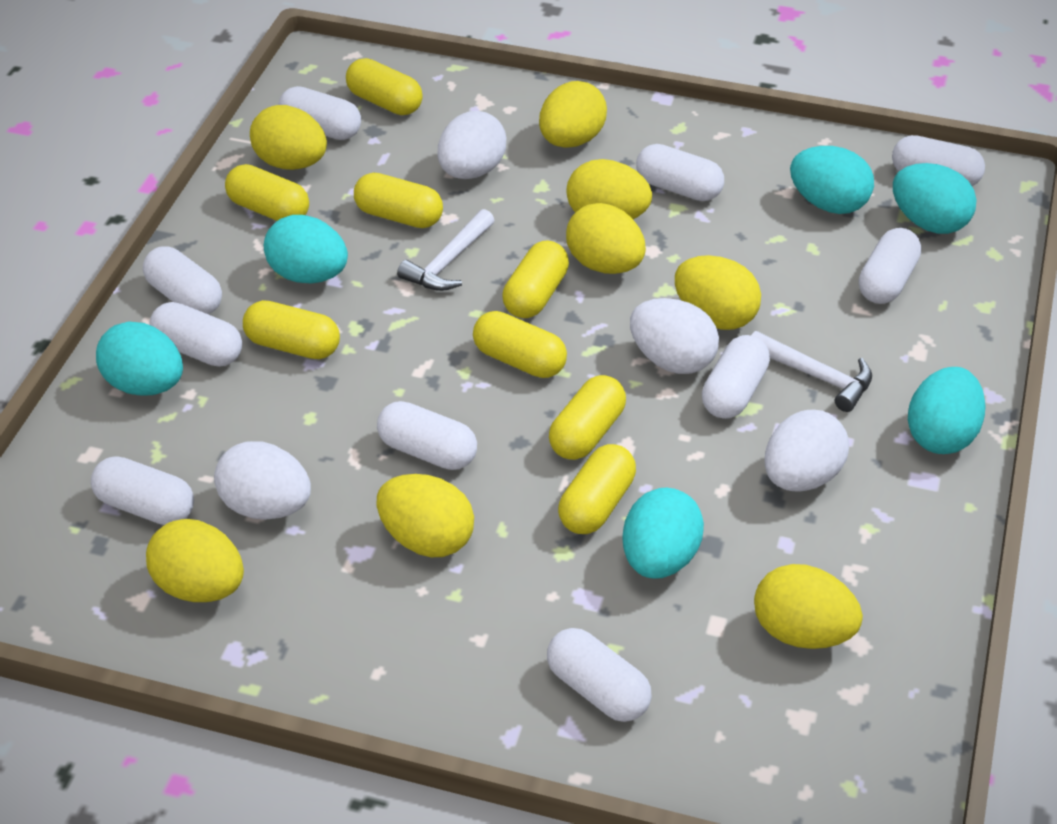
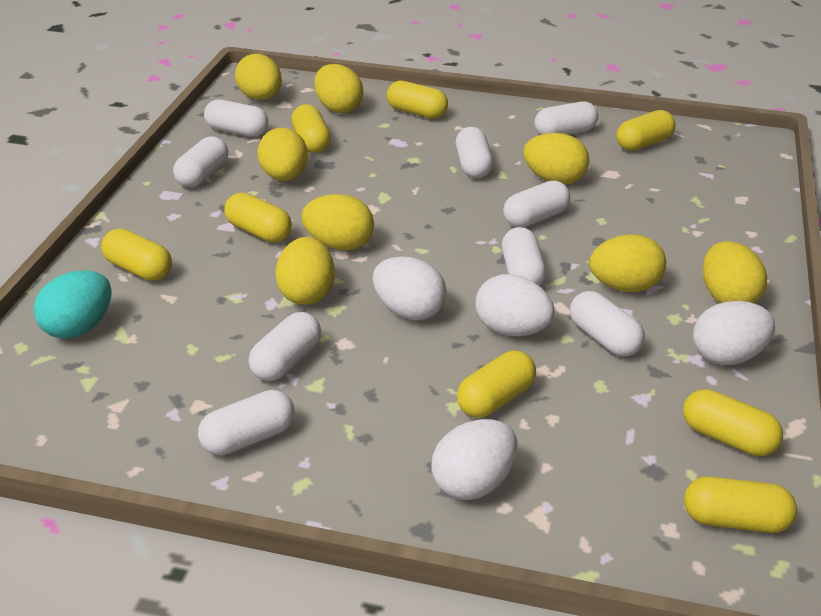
turquoise egg: [96,321,183,396] [264,215,348,284] [622,487,704,579] [790,146,874,214] [893,163,976,234] [908,367,986,454] = 6 -> [34,270,112,339] = 1
white capsule: [91,457,194,525] [143,246,222,314] [150,302,242,367] [278,86,361,140] [377,401,477,470] [547,628,652,722] [636,144,724,201] [702,335,770,419] [859,228,921,304] [892,135,985,186] = 10 -> [173,136,228,187] [198,390,295,455] [204,100,268,137] [249,312,321,381] [456,127,493,178] [502,227,546,286] [503,181,570,227] [535,101,598,135] [570,291,645,357] = 9
white hammer: [397,209,495,291] [751,331,872,412] = 2 -> none = 0

